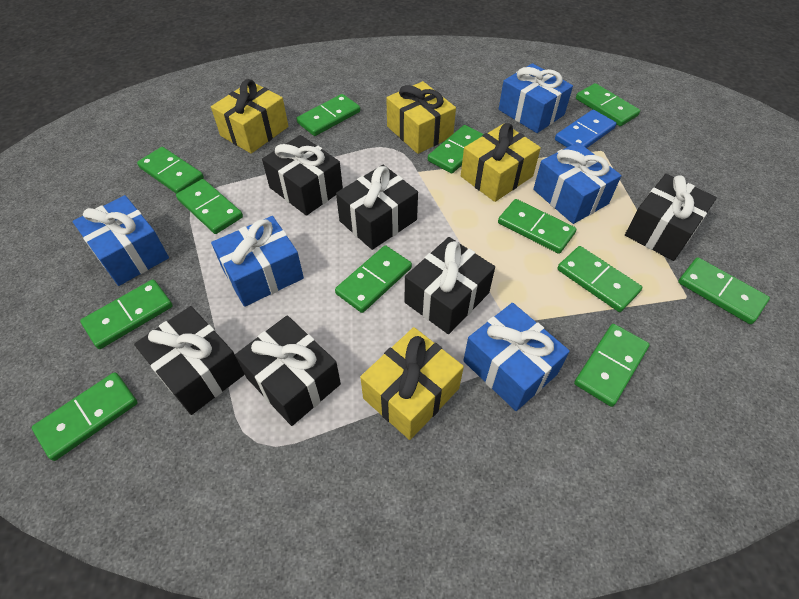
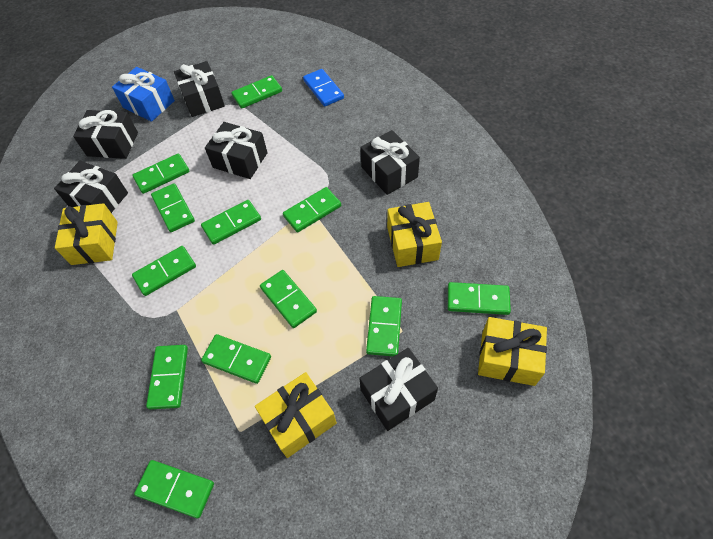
blue gift: [73,195,169,286] [211,216,304,307] [463,303,570,411] [499,63,573,133] [533,142,621,224] = 5 -> [112,67,175,122] = 1

